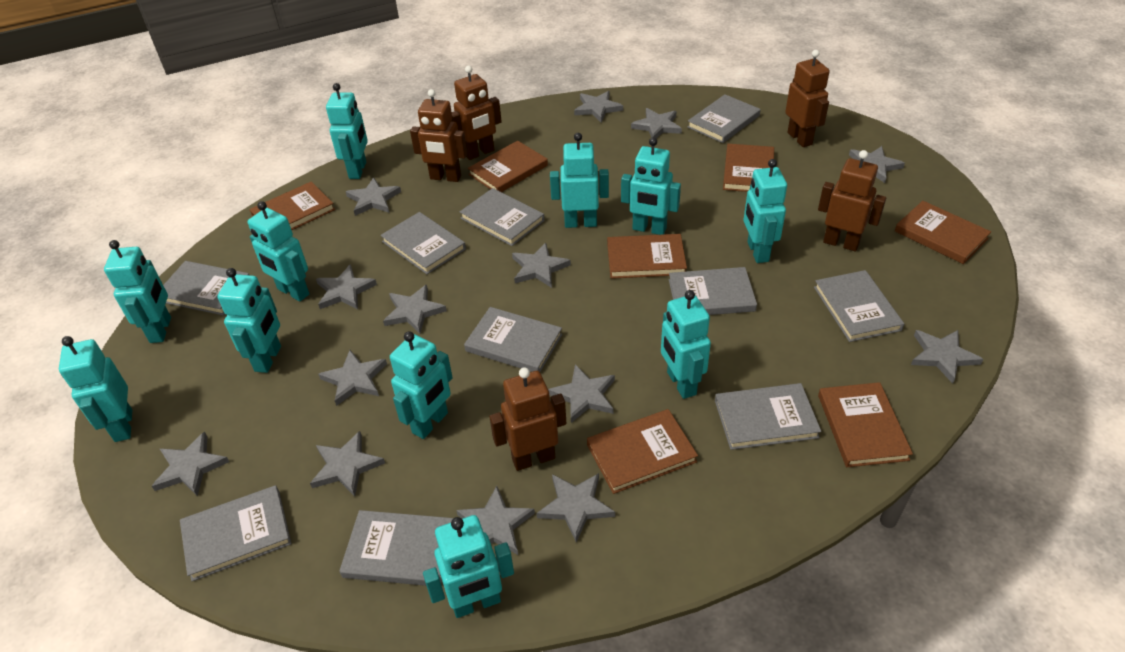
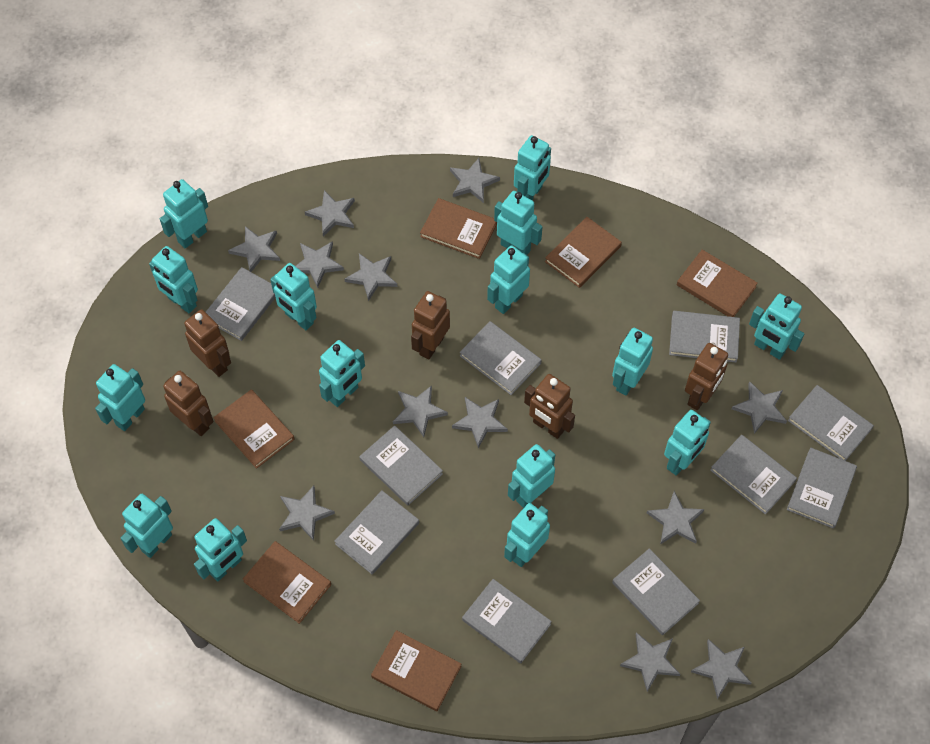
brown book: [250,182,335,230] [468,141,548,192] [587,409,698,494] [607,234,687,279] [723,144,774,192] [818,382,913,467] [895,201,991,264] = 7 -> [213,389,295,469] [243,541,331,624] [371,630,461,711] [420,198,497,259] [545,217,622,288] [677,250,758,317] = 6
grey star: [152,432,229,497] [310,431,385,497] [316,264,377,310] [318,350,387,406] [346,177,401,216] [383,285,447,334] [456,486,535,555] [512,243,571,288] [536,473,615,542] [548,364,615,423] [574,91,623,123] [631,108,682,138] [849,146,905,183] [911,330,983,384] = 14 -> [228,226,280,272] [279,486,335,541] [295,241,344,288] [305,190,355,237] [344,254,397,301] [393,385,448,437] [450,158,500,203] [452,397,508,448] [620,632,680,692] [647,491,705,544] [691,639,751,699] [732,381,787,434] = 12
turquoise robot: [59,336,132,442] [104,240,171,343] [217,268,281,373] [247,201,309,301] [326,83,368,179] [390,331,453,439] [423,515,514,618] [550,133,609,228] [621,137,681,235] [661,290,711,399] [743,159,787,263] = 11 -> [95,364,145,431] [120,494,173,558] [149,246,198,313] [160,179,208,249] [194,518,247,582] [270,263,317,330] [319,340,365,407] [487,245,530,314] [494,191,542,255] [504,503,550,567] [508,444,555,508] [514,135,551,200] [612,328,653,395] [664,410,711,476] [749,294,804,360] = 15

